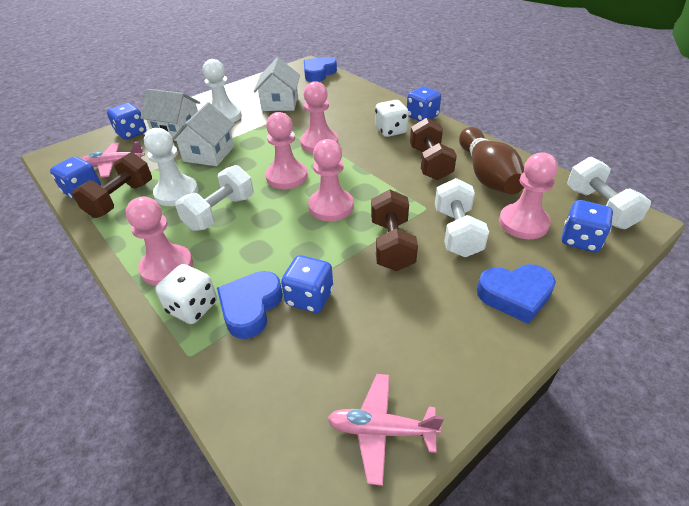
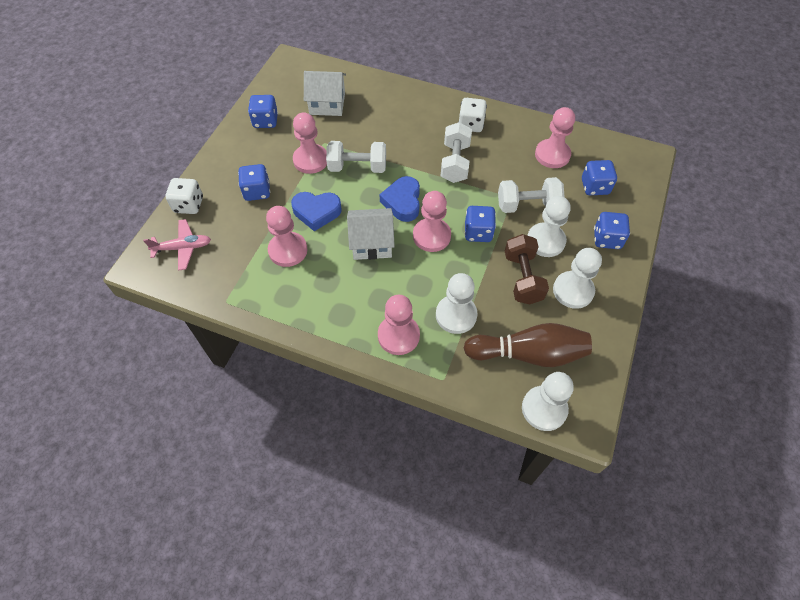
blue heart: [217,271,283,339] [304,57,337,82] [477,264,556,324] = 3 -> [291,192,342,231] [379,176,420,222] = 2
brown dumbbell: [72,152,152,218] [371,189,418,271] [410,118,457,180] = 3 -> [505,234,549,304] = 1
pink plane: [81,141,145,178] [327,374,444,486] = 2 -> [143,219,211,271] = 1
white house: [140,89,200,141] [172,102,235,166] [254,57,300,111] = 3 -> [304,71,346,116] [347,208,395,260] = 2
white pawn: [144,128,198,206] [203,59,242,123] = 2 -> [436,273,478,334] [522,372,574,431] [527,196,571,257] [553,248,602,309] = 4

